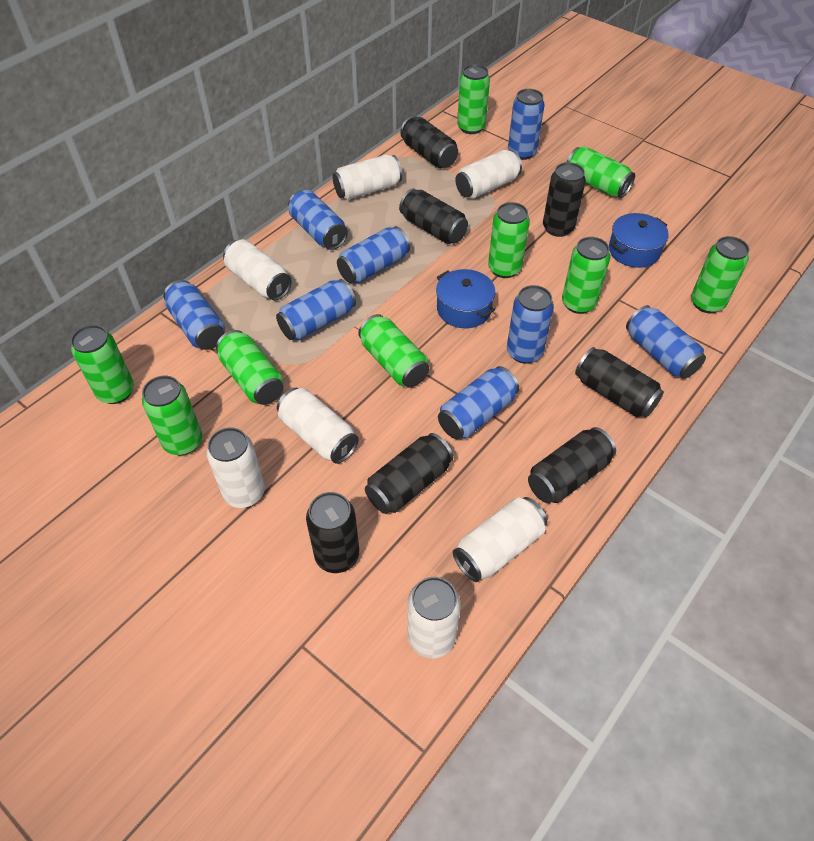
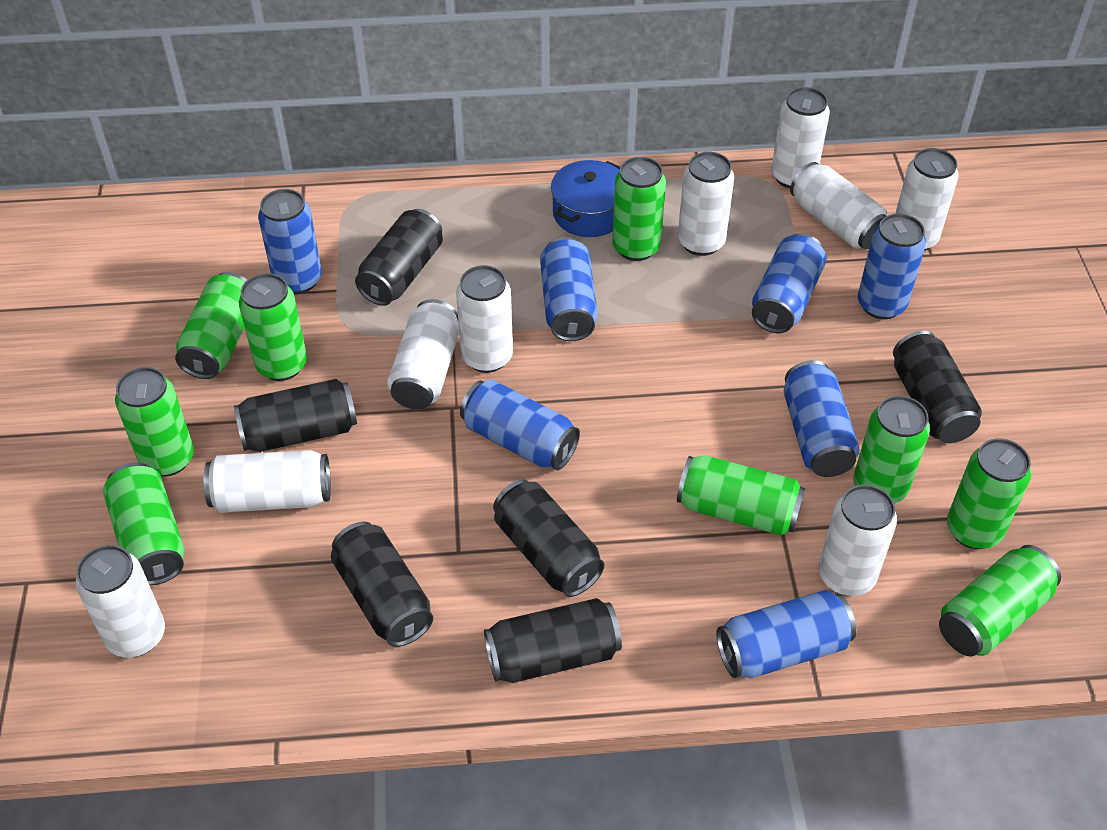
black can: [306,492,359,573] [365,433,453,514] [399,188,468,244] [400,116,458,168] [528,427,616,503] [543,162,586,237] [575,347,664,418] = 7 -> [234,379,357,452] [331,522,433,647] [355,209,443,306] [484,598,622,683] [493,480,604,597] [893,331,982,443] = 6
blue can: [164,280,225,350] [276,279,356,340] [288,190,348,250] [337,226,410,284] [438,366,519,439] [507,285,554,364] [508,89,545,160] [626,305,706,379] = 8 -> [258,189,322,294] [460,379,580,470] [540,237,598,341] [716,590,856,678] [752,233,826,333] [784,360,860,477] [858,213,926,319] = 7
blue pot: [436,269,495,328] [609,213,669,268] = 2 -> [551,160,620,237] = 1
white can: [207,427,265,508] [223,239,292,301] [277,388,359,464] [333,155,402,200] [407,577,461,658] [453,497,547,582] [455,150,522,199] = 7 -> [76,545,165,658] [203,450,331,513] [387,299,459,409] [456,265,513,373] [678,152,734,256] [771,87,830,189] [790,162,887,249] [818,485,897,596] [895,148,959,251] = 9

